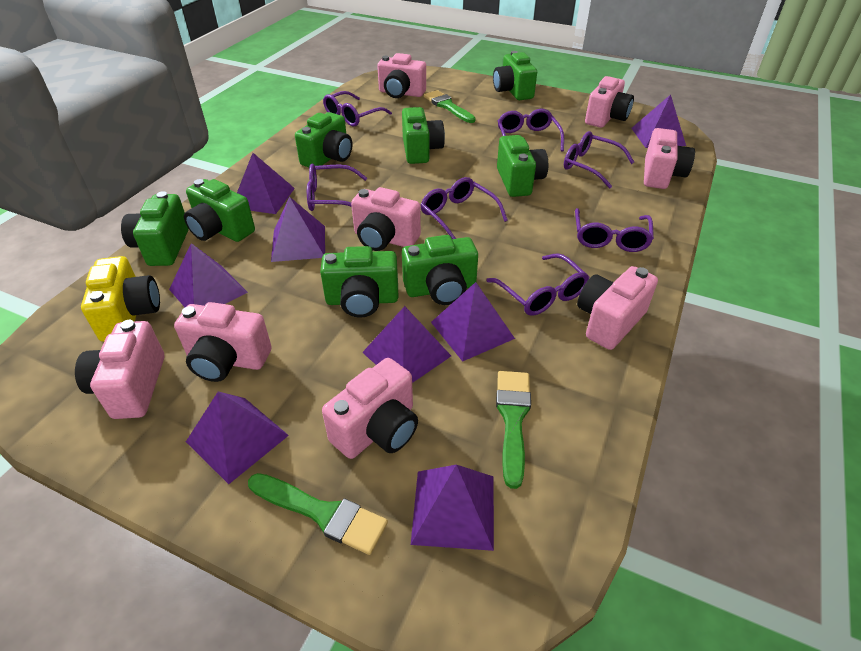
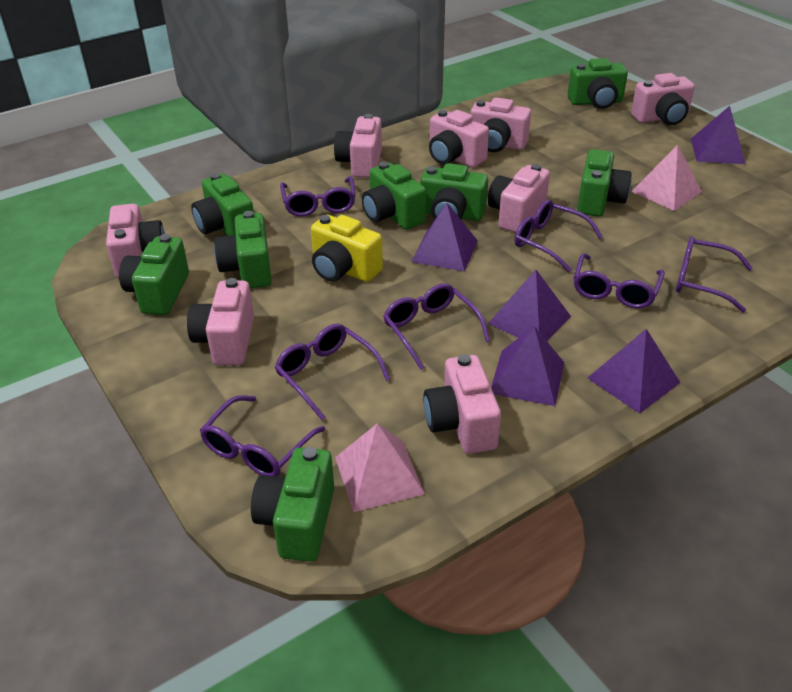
green brush: [248,473,388,555] [424,90,476,123] [496,371,531,489] = 3 -> none = 0
pink pyramid: none = 0 -> [335,423,425,512] [631,145,702,211] = 2
purple pyramid: [169,243,248,307] [186,392,289,484] [237,153,295,214] [271,197,325,262] [362,306,451,383] [411,465,494,551] [431,282,515,362] [631,94,686,148] = 8 -> [411,202,478,272] [488,270,571,341] [491,326,564,406] [588,329,680,414] [691,106,746,164] = 5

